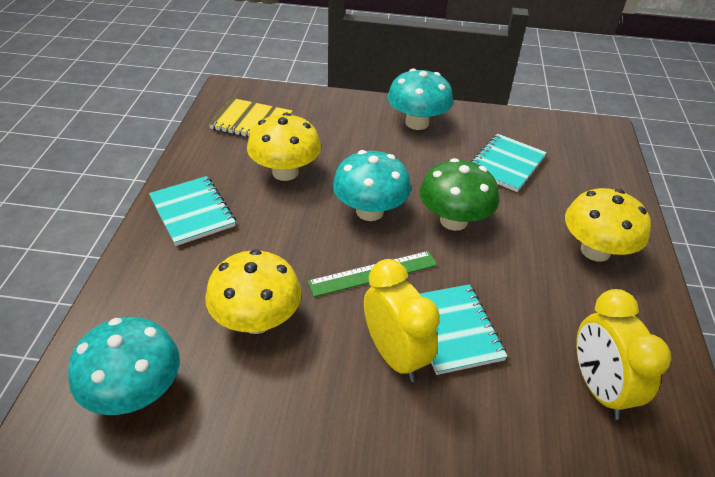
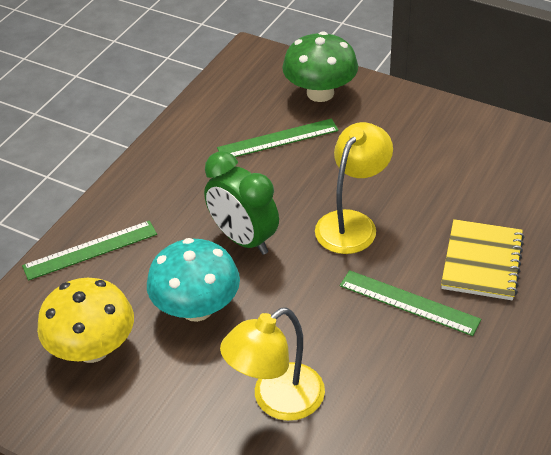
green clock: none = 0 -> [204,151,279,255] = 1
green ruler: [307,251,437,297] = 1 -> [22,220,157,281] [217,118,339,157] [340,270,481,336] = 3
turquoise mushroom: [68,317,180,415] [332,150,411,221] [388,69,453,130] = 3 -> [147,238,240,322] = 1
turquoise notebook: [149,176,236,246] [420,284,508,375] [471,134,547,192] = 3 -> none = 0
yellow clock: [364,259,440,382] [576,289,671,420] = 2 -> none = 0
yellow lamp: none = 0 -> [220,307,325,421] [315,122,393,254] = 2
yellow mushroom: [205,249,301,334] [247,113,321,181] [565,188,651,262] = 3 -> [37,278,134,363] = 1

